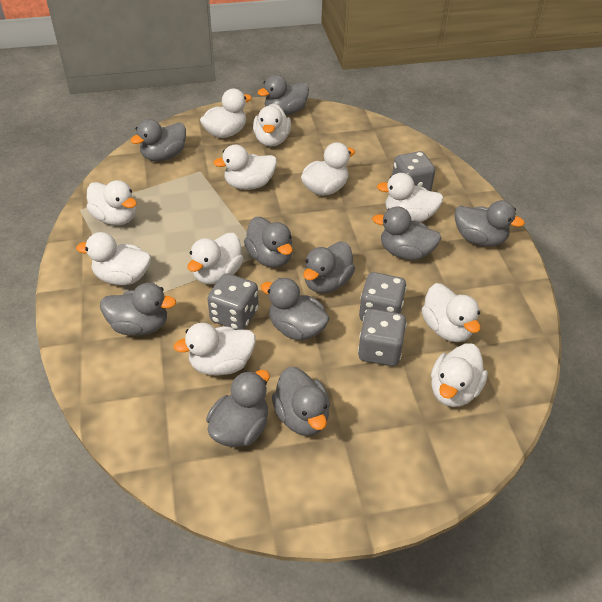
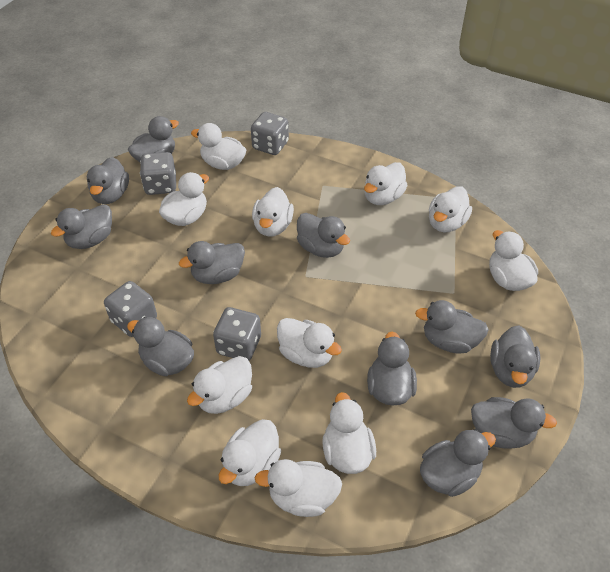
grey duck: [100,283,176,336] [130,119,186,161] [206,370,270,447] [244,217,293,268] [257,75,309,116] [261,278,330,340] [272,367,330,436] [303,241,355,293] [372,206,441,260] [455,200,525,247] = 10 -> [51,204,112,249] [87,157,129,204] [127,317,194,376] [128,116,179,162] [179,241,245,284] [297,213,350,258] [367,332,417,406] [415,300,489,354] [420,429,496,497] [471,397,557,449] [490,326,540,388] = 11

